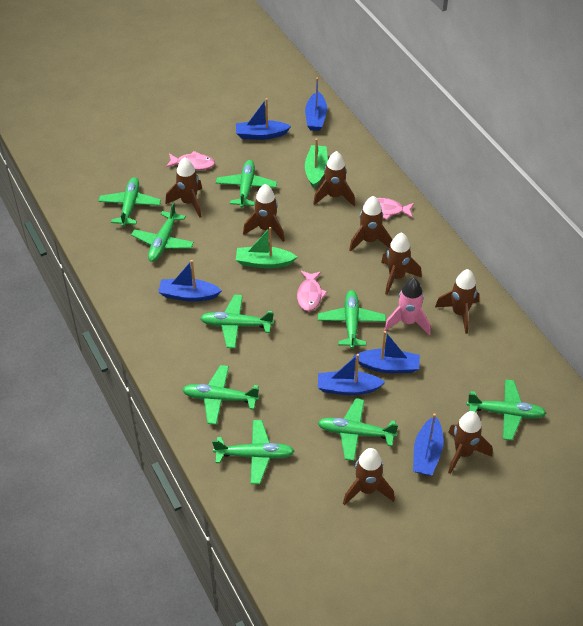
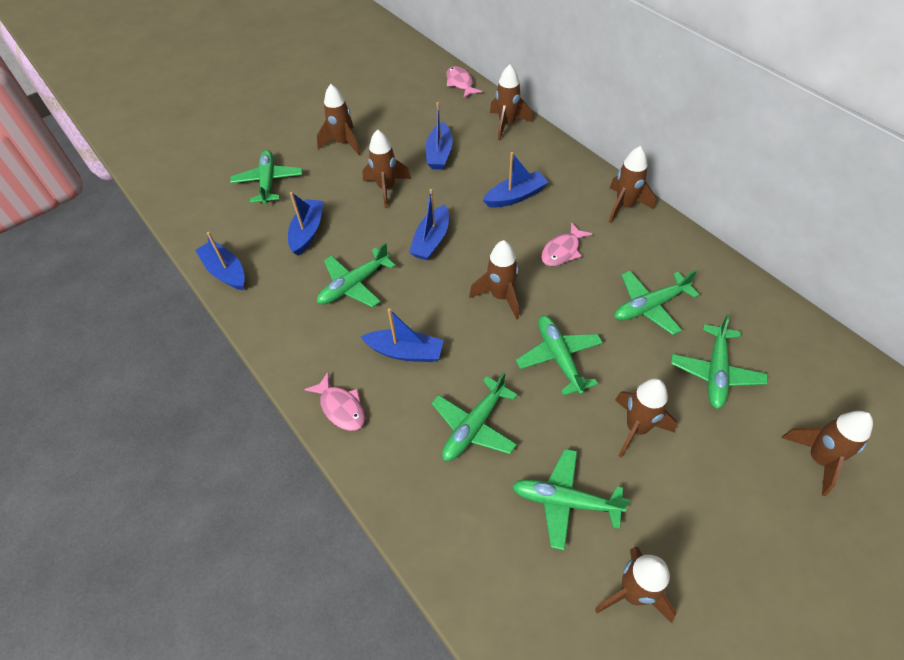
green boat: [236,227,297,268] [305,138,328,188] = 2 -> none = 0
green plane: [98,177,161,227] [131,202,194,262] [182,365,260,425] [200,295,274,348] [212,420,294,484] [216,160,277,208] [318,290,386,349] [318,398,398,461] [467,379,546,440] = 9 -> [230,150,302,204] [317,242,396,307] [431,372,517,461] [512,449,631,550] [516,315,603,396] [614,270,699,335] [671,314,768,409] = 7
pink rocket: [384,278,431,335] = 1 -> none = 0

